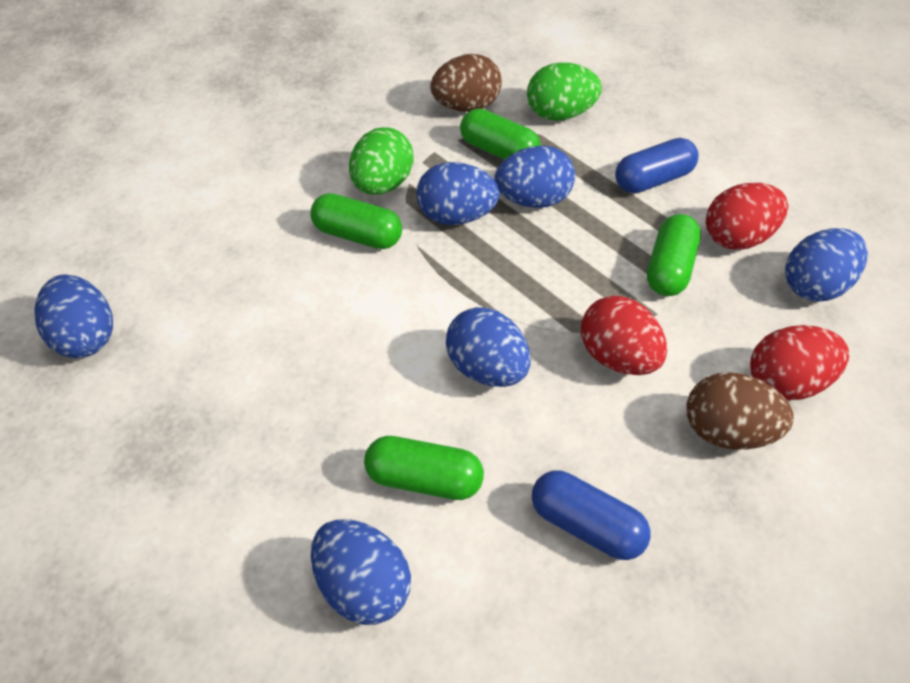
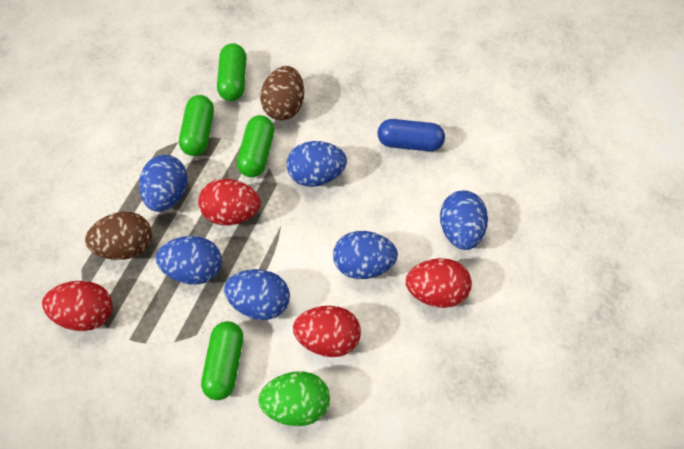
blue capsule: [532,470,651,560] [615,138,699,193] = 2 -> [378,119,445,151] = 1
green egg: [349,127,414,195] [527,62,602,121] = 2 -> [258,371,330,426] = 1
red egg: [581,296,667,375] [706,183,788,250] [750,325,849,400] = 3 -> [42,281,113,331] [198,179,261,225] [293,306,361,357] [406,258,472,308] = 4

